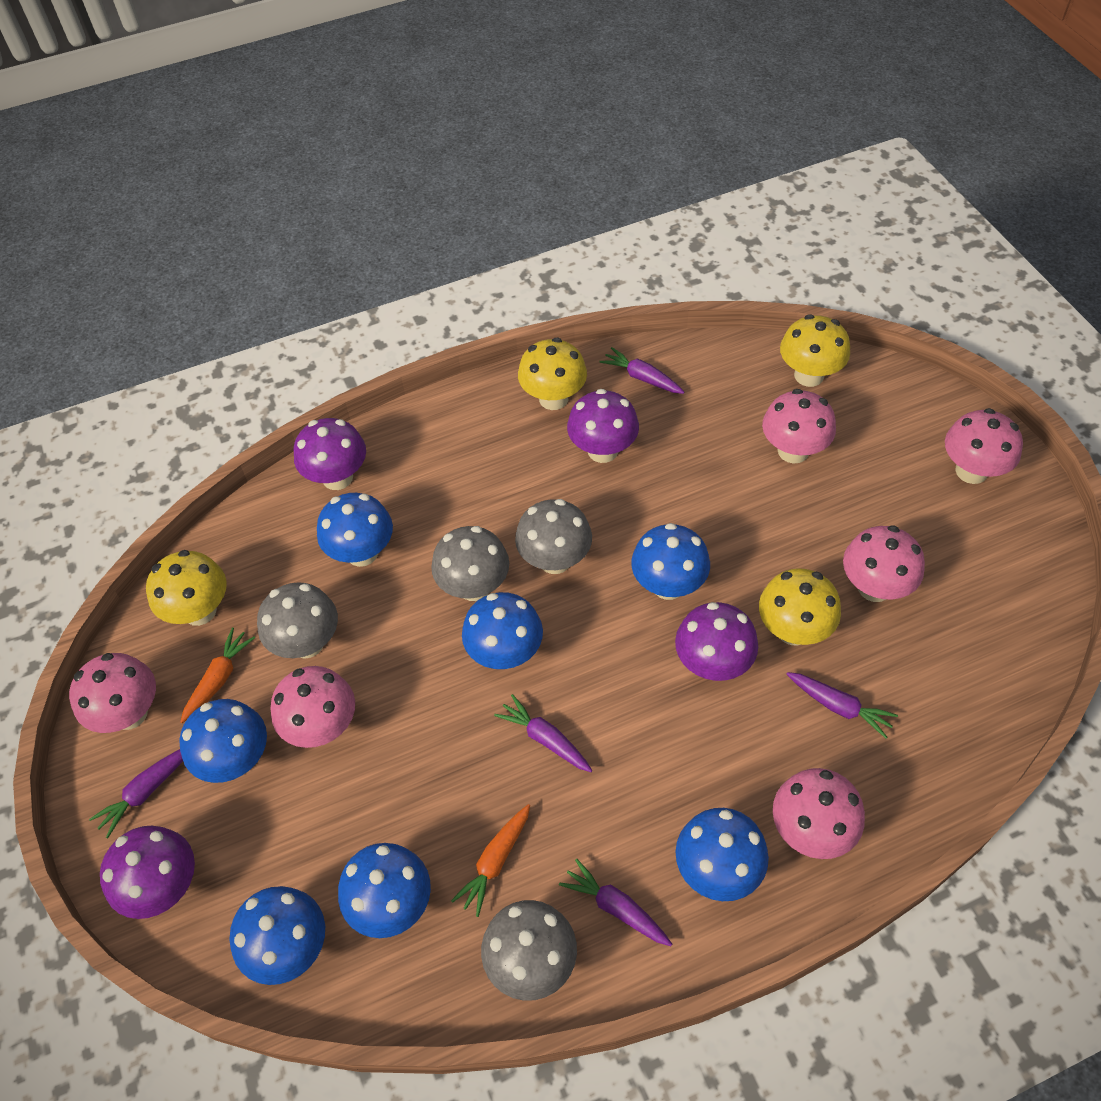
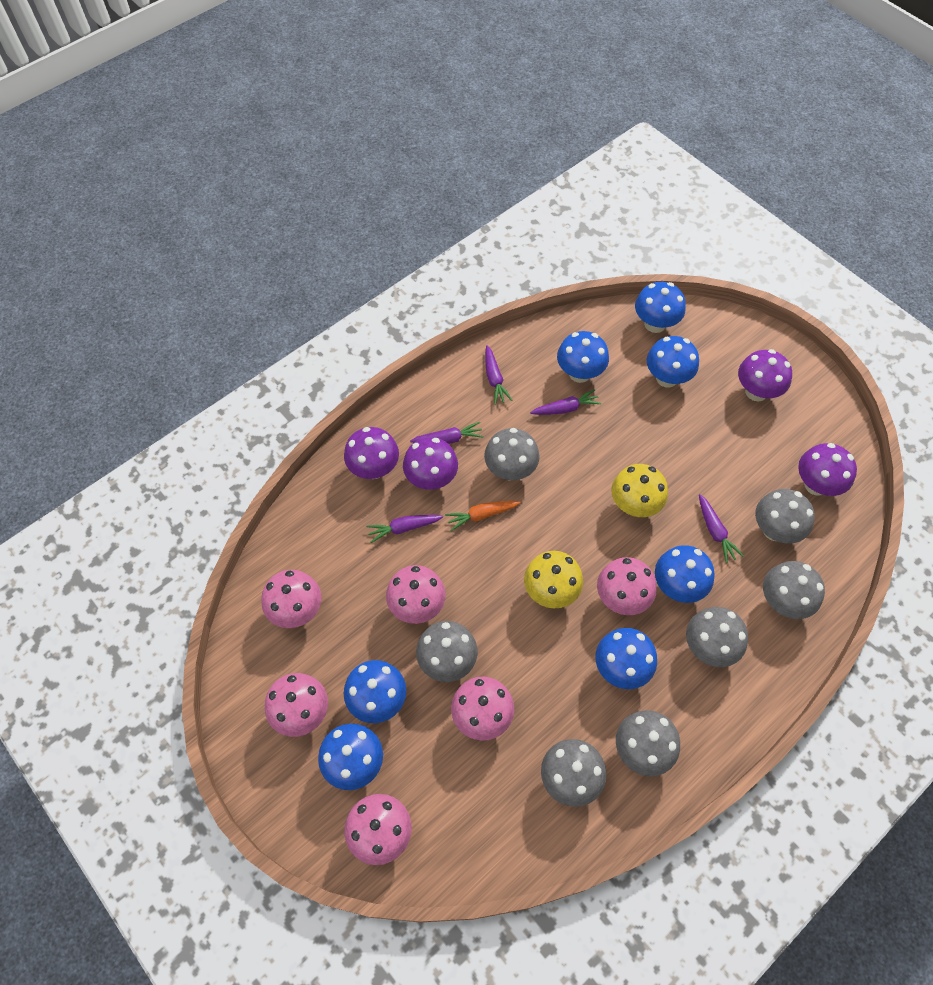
grey mushroom: [257,582,338,659] [431,526,509,601] [481,900,577,1001] [515,499,592,574] = 4 -> [416,621,478,682] [484,428,540,480] [541,739,606,807] [616,710,680,776] [686,607,748,667] [755,489,815,544] [763,561,825,619] = 7
orange carrot: [180,628,255,723] [451,804,530,917] = 2 -> [445,501,521,531] = 1
yellow mushroom: [146,550,227,626] [518,338,587,410] [759,568,841,645] [780,314,850,387] = 4 -> [524,551,583,608] [611,464,668,517] = 2

